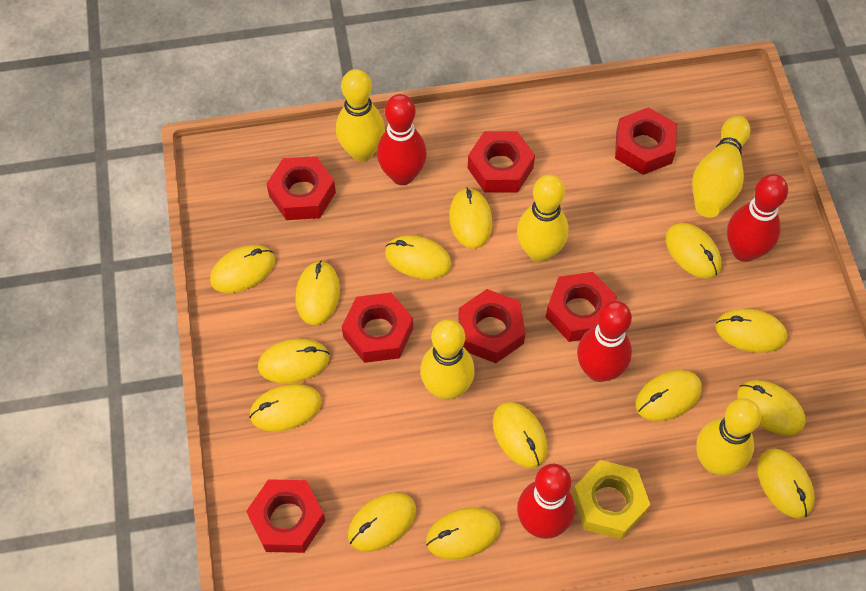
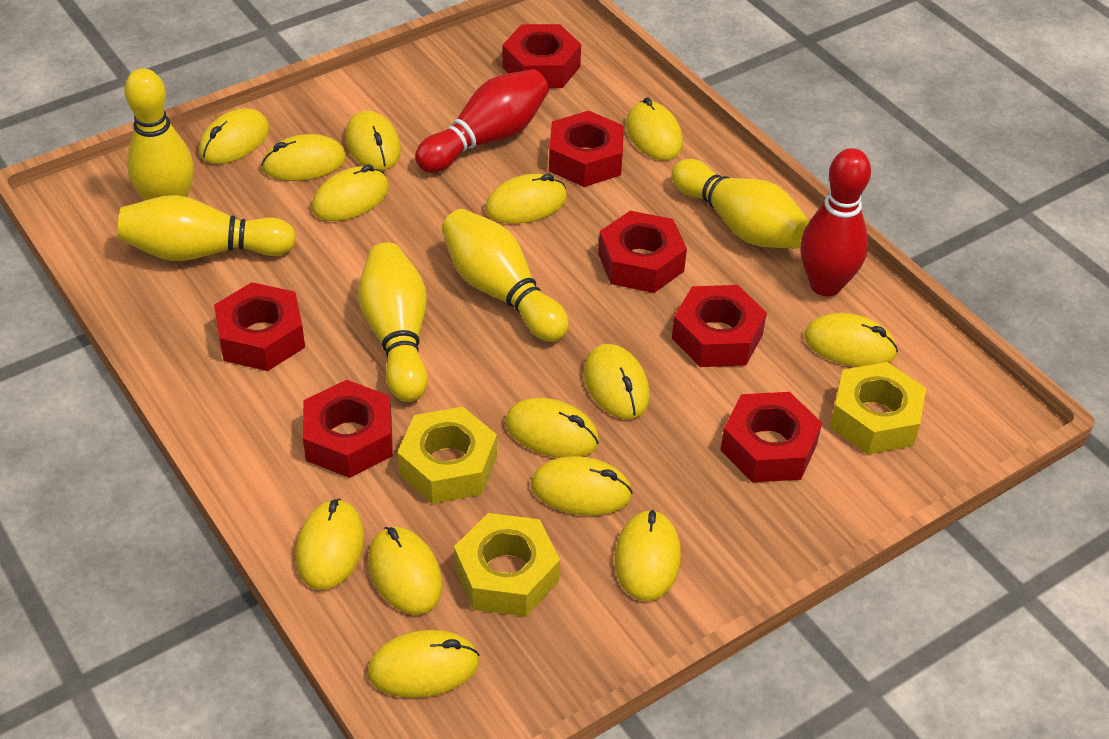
red bowling pin: [377,94,427,185] [517,464,575,539] [577,301,632,382] [727,174,788,262] = 4 -> [415,69,549,173] [800,148,871,296] = 2
yellow nut: [572,460,650,539] = 1 -> [397,407,497,504] [454,513,560,616] [830,362,926,454] = 3

